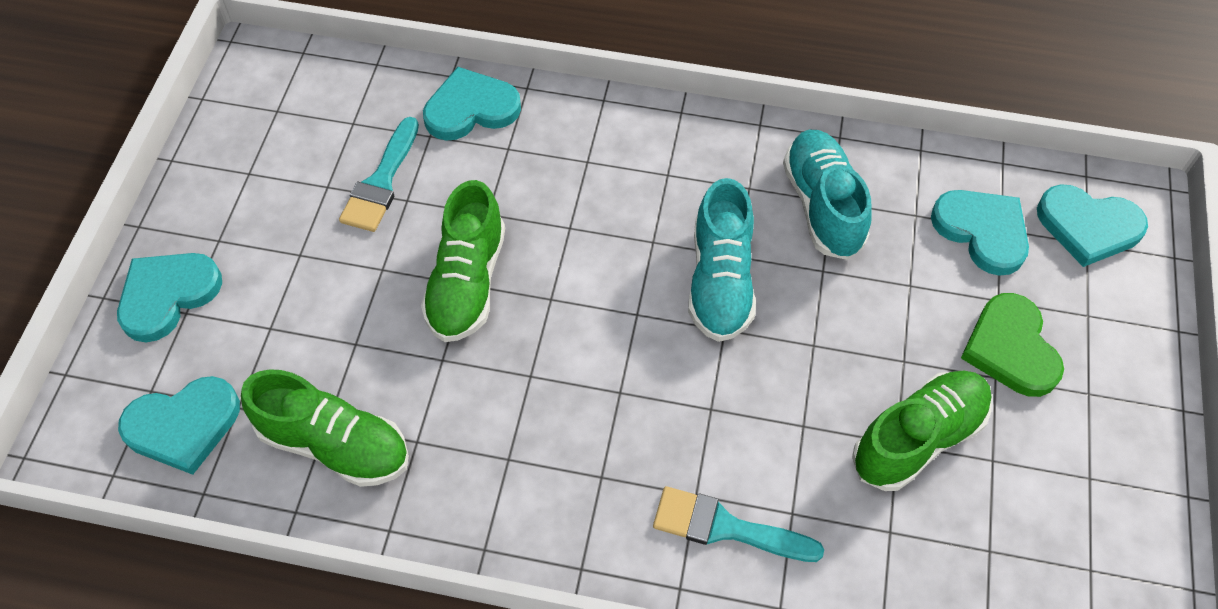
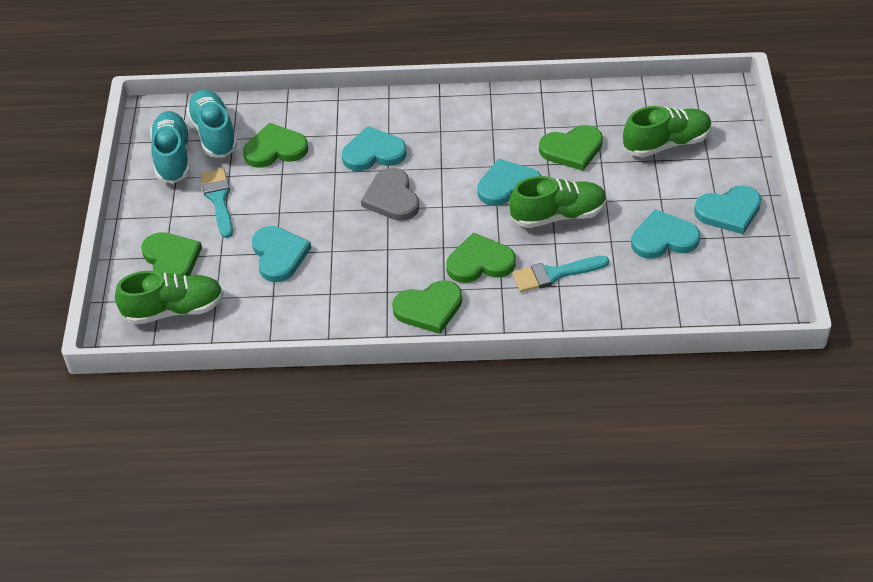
green heart: [961,293,1064,397] = 1 -> [141,232,202,276] [243,123,308,168] [392,280,462,334] [446,233,516,283] [539,125,603,171] = 5
grey heart: none = 0 -> [361,168,419,221] = 1

